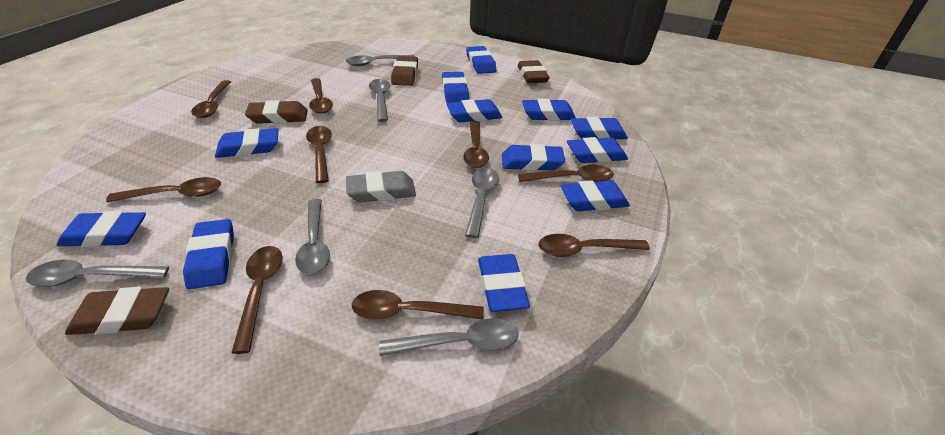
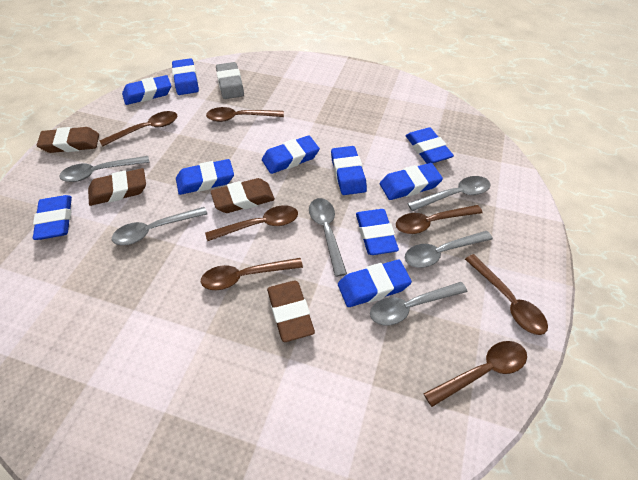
blue eraser: [57,211,146,247] [183,219,234,289] [215,128,279,158] [442,72,469,103] [446,99,503,122] [466,46,496,74] [478,254,530,312] [502,144,565,171] [522,99,576,121] [560,180,630,211] [567,137,628,163] [570,117,628,139] = 12 -> [33,195,72,240] [122,75,171,105] [172,58,199,95] [176,159,234,195] [262,135,320,174] [331,146,367,195] [338,260,412,307] [356,209,399,255] [380,163,443,200] [406,127,454,164] = 10
brown spoon: [106,177,221,202] [191,80,231,118] [231,246,283,354] [306,126,332,183] [309,78,333,114] [352,290,484,320] [463,121,489,168] [518,165,614,182] [539,234,650,257] = 9 -> [99,111,177,147] [201,258,303,290] [205,205,298,241] [206,107,284,122] [396,205,483,234] [423,341,527,407] [465,254,548,335] = 7

